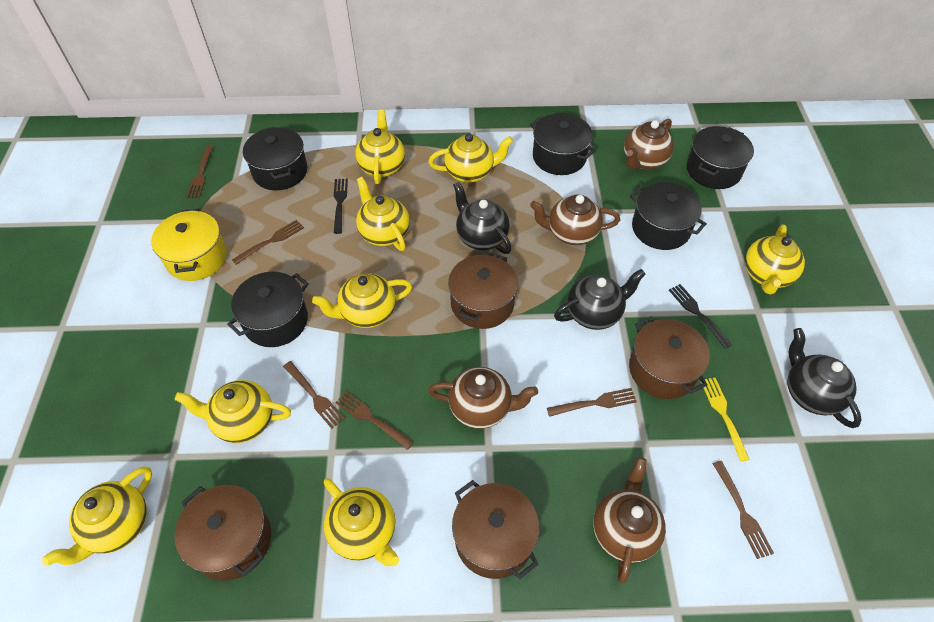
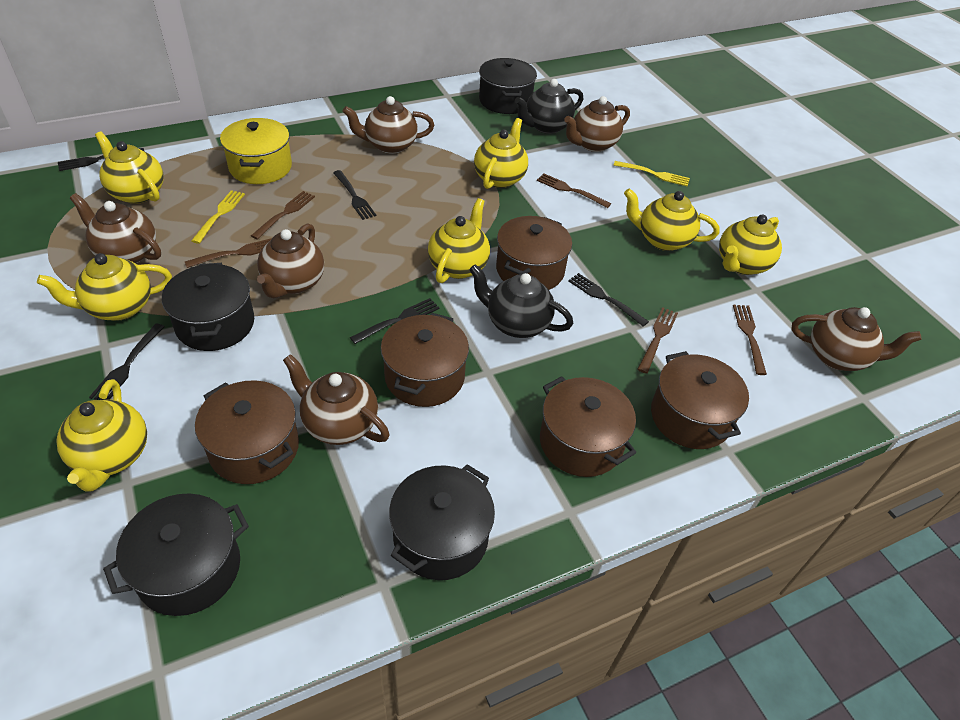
black fork: [334,178,348,234] [669,284,732,349] = 2 -> [58,148,144,171] [89,324,165,400] [333,170,376,220] [350,298,440,344] [568,273,649,327] = 5
black pot: [227,272,309,347] [243,127,308,190] [530,113,596,175] [630,182,707,250] [687,126,754,189] = 5 -> [103,493,249,616] [162,263,254,351] [389,464,495,580] [479,58,537,114] = 4
black teapot: [453,182,512,254] [554,269,646,330] [787,328,862,428] = 3 -> [469,264,573,338] [515,79,583,134] = 2
brown fork: [186,145,214,198] [232,220,304,265] [283,361,345,429] [335,391,414,450] [547,388,637,417] [713,461,774,559] = 6 -> [185,238,272,268] [251,191,315,240] [537,173,611,208] [637,307,678,374] [733,305,767,375] = 5
brown pot: [174,485,271,581] [448,252,518,329] [452,480,539,579] [629,317,710,399] = 4 -> [195,380,299,484] [381,313,469,407] [496,216,572,290] [540,376,636,477] [651,351,749,449] = 5
brown teapot: [428,367,538,429] [530,195,620,245] [593,457,666,584] [624,119,674,170] = 4 -> [70,193,161,263] [257,223,324,299] [283,354,390,445] [343,96,434,154] [564,96,630,152] [791,307,922,371] = 6
yellow fork: [700,377,750,462] = 1 -> [191,190,245,244] [613,161,690,186] = 2
yellow teapot: [42,466,152,566] [175,380,291,443] [312,273,412,328] [324,478,399,566] [355,109,405,184] [356,177,410,251] [428,133,513,183] [745,224,805,295] = 8 -> [37,253,172,321] [56,379,147,492] [95,131,164,204] [428,198,490,283] [474,118,528,189] [624,188,719,251] [719,215,782,275] = 7

